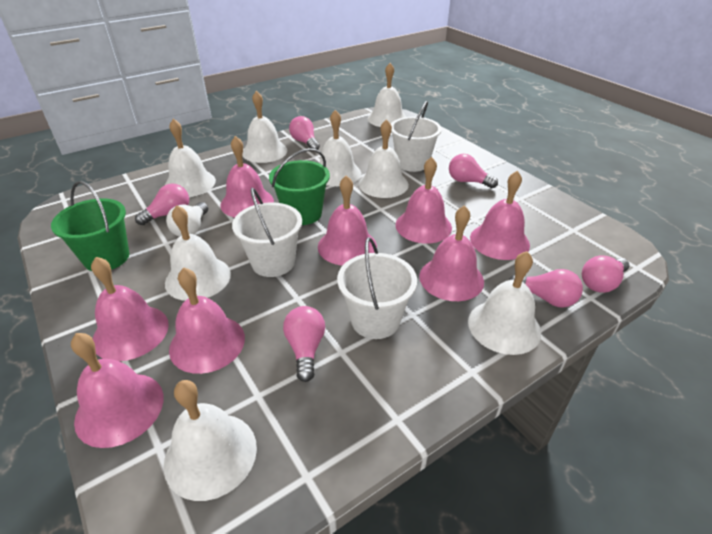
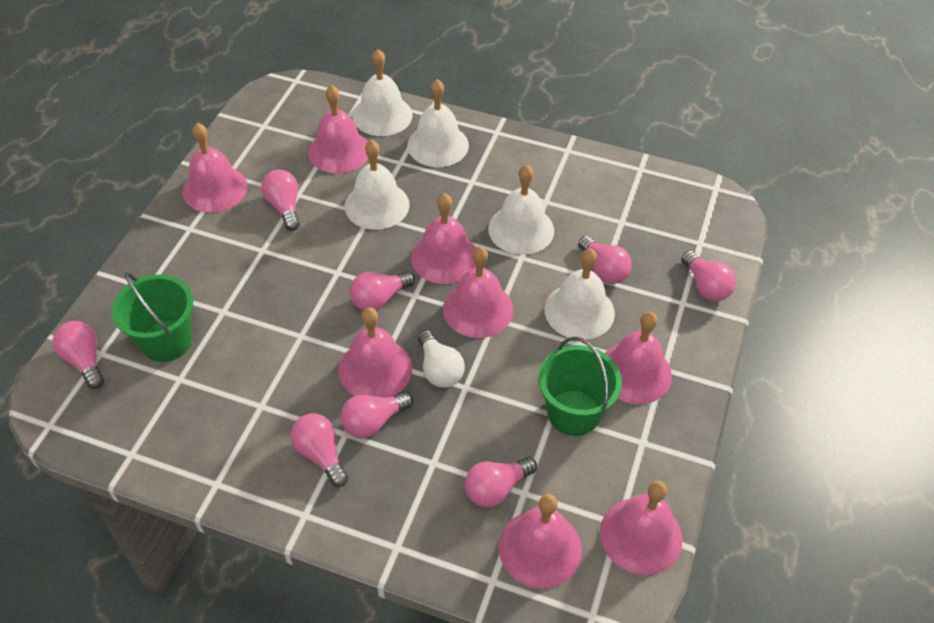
pink light bulb: [135,184,189,225] [283,306,325,382] [289,116,320,150] [449,154,498,188] [509,269,583,308] [582,255,629,293] = 6 -> [53,321,104,389] [261,170,300,231] [290,413,348,487] [341,392,413,438] [350,271,415,310] [465,457,537,507] [578,236,632,284] [681,251,736,301] = 8
white bell: [164,380,257,501] [165,119,216,197] [165,205,231,301] [242,91,287,163] [320,110,361,186] [359,119,409,198] [368,63,406,127] [468,251,541,355] = 8 -> [345,140,410,230] [353,49,413,136] [407,79,469,167] [488,165,554,255] [544,248,615,340] = 5
white bucket: [232,188,302,277] [337,237,417,339] [391,101,442,172] = 3 -> none = 0

